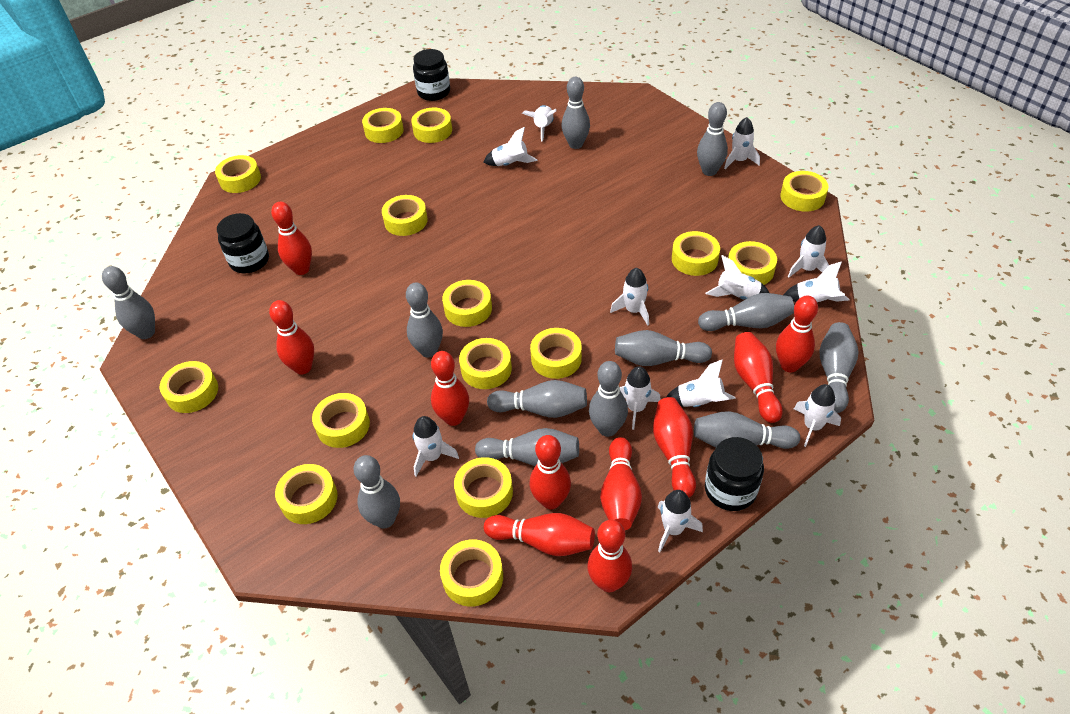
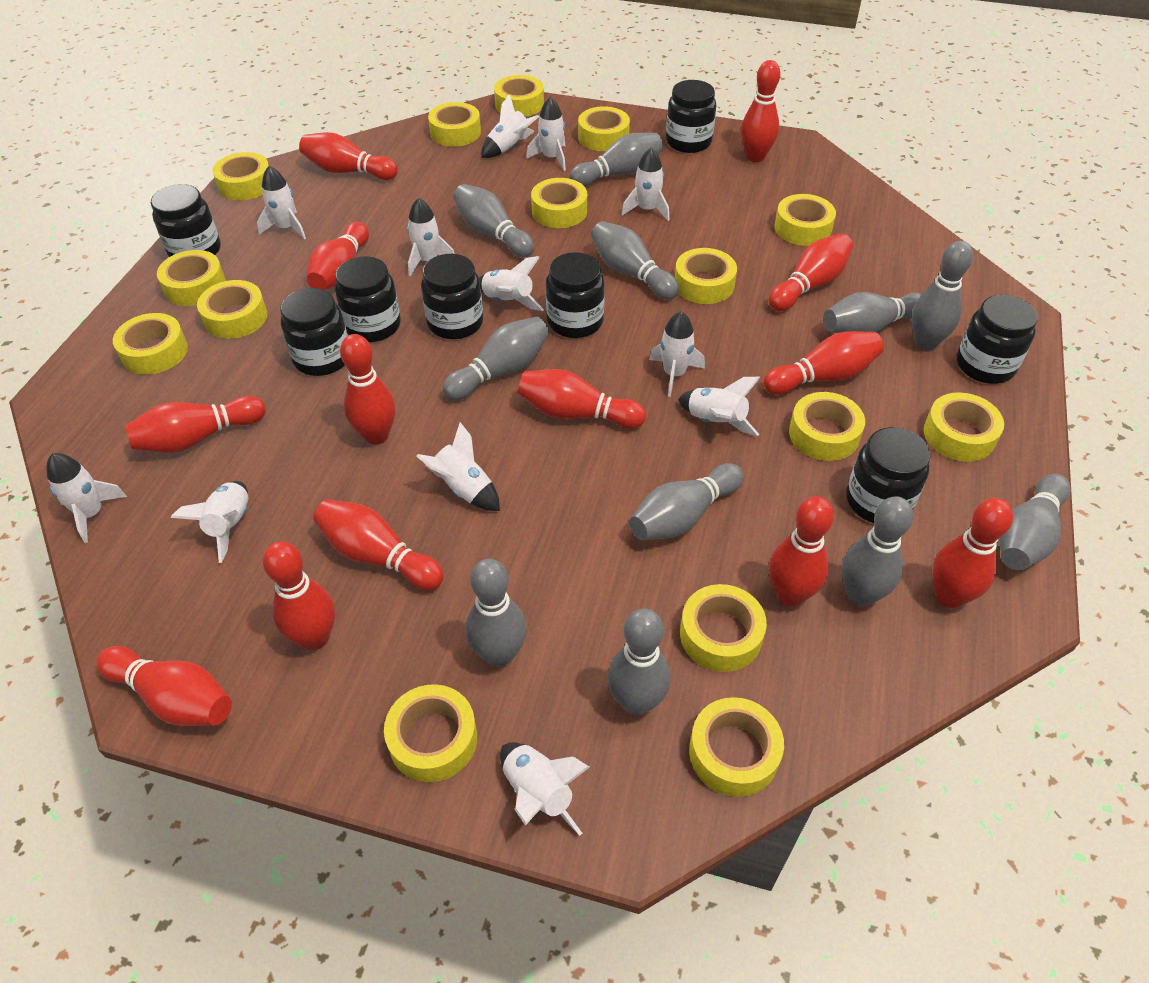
black jar: [217,213,269,273] [413,49,450,101] [705,437,764,511] = 3 -> [151,184,221,257] [280,288,348,376] [335,256,401,342] [421,254,483,339] [546,252,605,338] [666,80,716,153] [846,427,931,523] [957,295,1038,384] = 8
grey bowling pin: [102,266,155,339] [354,455,400,528] [406,283,443,357] [475,428,579,466] [487,380,587,418] [561,77,590,149] [589,361,628,437] [615,330,712,366] [694,411,800,449] [697,102,728,176] [698,293,794,331] [819,322,858,413] = 12 -> [443,317,549,400] [453,184,534,257] [466,559,527,667] [569,133,663,187] [591,221,679,300] [607,608,670,715] [629,463,744,541] [823,292,922,333] [842,496,913,606] [912,241,973,350] [999,474,1071,570] = 11
red bowling pin: [269,300,314,374] [271,202,312,275] [431,351,469,426] [484,513,595,556] [530,435,571,509] [587,520,632,592] [600,437,642,530] [653,397,696,497] [734,332,783,423] [776,295,818,373] = 10 -> [96,646,232,726] [125,396,266,453] [263,542,335,650] [299,132,398,180] [307,222,369,290] [313,499,444,590] [340,334,395,445] [518,369,646,429] [741,60,780,162] [763,331,884,395] [769,233,853,311] [769,496,834,606] [932,498,1013,608] = 13

